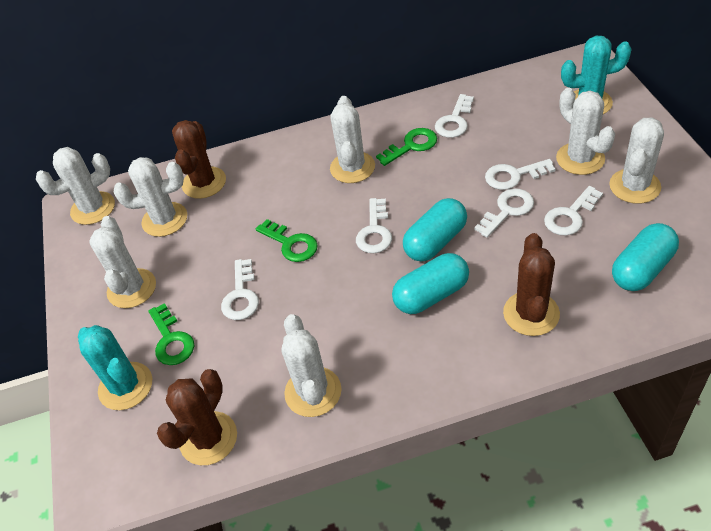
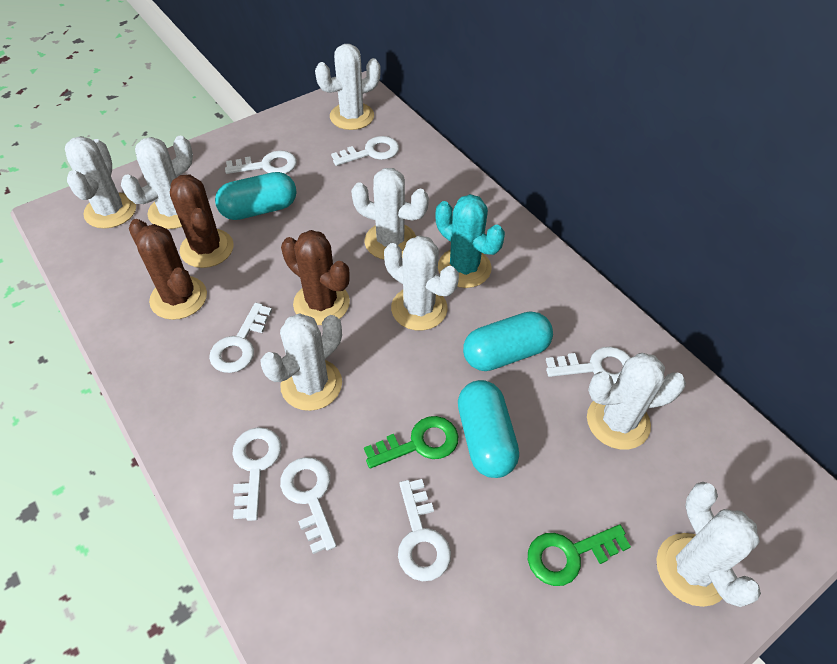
green key: [148,303,194,365] [256,219,318,262] [376,128,437,166] = 3 -> [364,416,458,468] [528,525,631,586] = 2
turquoise cactus: [78,325,152,410] [561,36,632,114] = 2 -> [435,194,505,288] = 1
white cactus: [36,147,115,225] [89,216,156,308] [114,157,187,237] [282,314,341,417] [330,96,375,183] [556,88,615,175] [609,117,664,204] = 7 -> [65,136,136,229] [121,136,193,229] [260,313,342,411] [315,44,381,130] [351,168,429,260] [384,235,459,331] [587,353,686,450] [656,482,761,607] = 8
white key: [221,259,259,320] [356,198,392,253] [435,94,474,138] [474,188,534,238] [485,159,556,190] [544,186,603,236] = 6 -> [209,303,272,373] [225,150,297,174] [232,427,281,521] [280,457,336,554] [331,136,399,166] [398,479,451,581] [546,347,631,384] = 7

